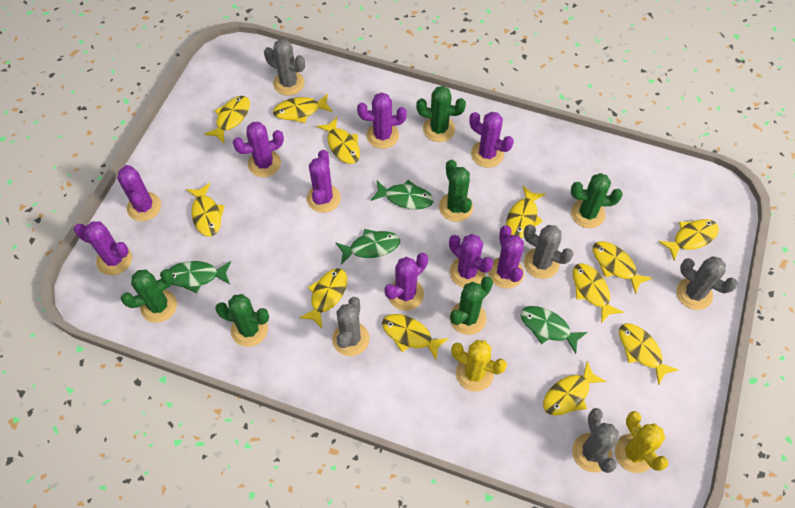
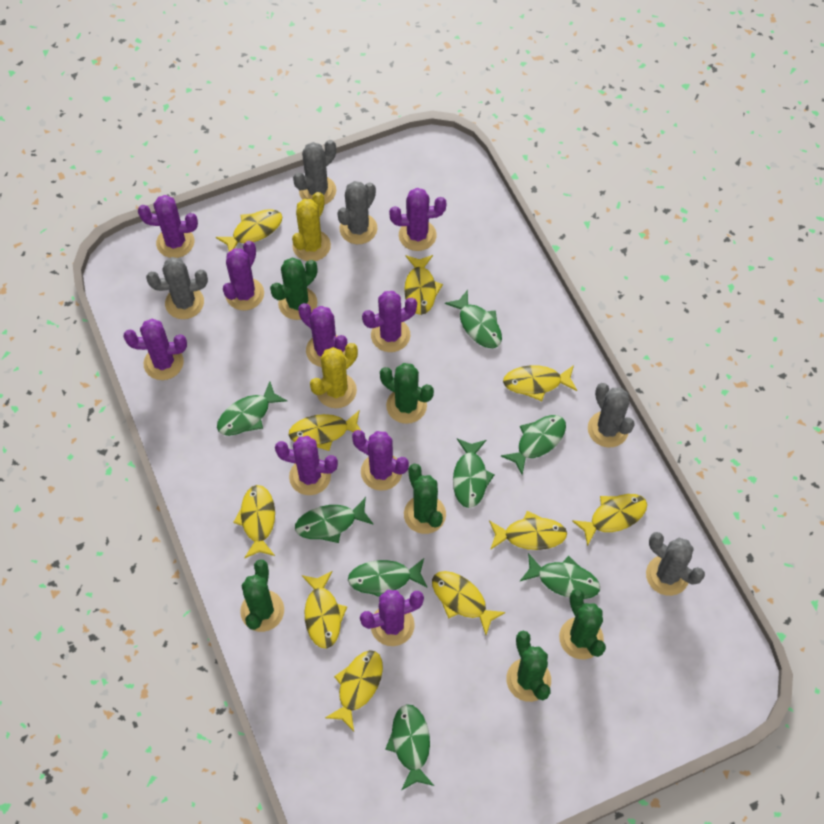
green fish: [168,261,231,293] [335,229,400,265] [371,180,434,210] [520,306,587,354] = 4 -> [217,381,287,436] [295,497,374,543] [348,558,428,597] [385,704,434,790] [445,290,502,348] [453,438,495,508] [501,415,566,475] [520,553,600,599] = 8
yellow fish: [186,183,225,237] [204,96,250,143] [273,94,333,123] [299,268,347,328] [317,117,360,164] [382,314,449,360] [506,186,546,238] [543,361,606,416] [573,263,624,323] [593,241,652,295] [619,323,679,385] [659,219,719,261] = 12 -> [216,209,282,252] [233,485,275,559] [289,410,361,451] [302,571,347,649] [325,650,383,731] [404,255,443,315] [432,571,506,635] [489,511,567,550] [503,365,577,401] [572,494,647,547] = 10

